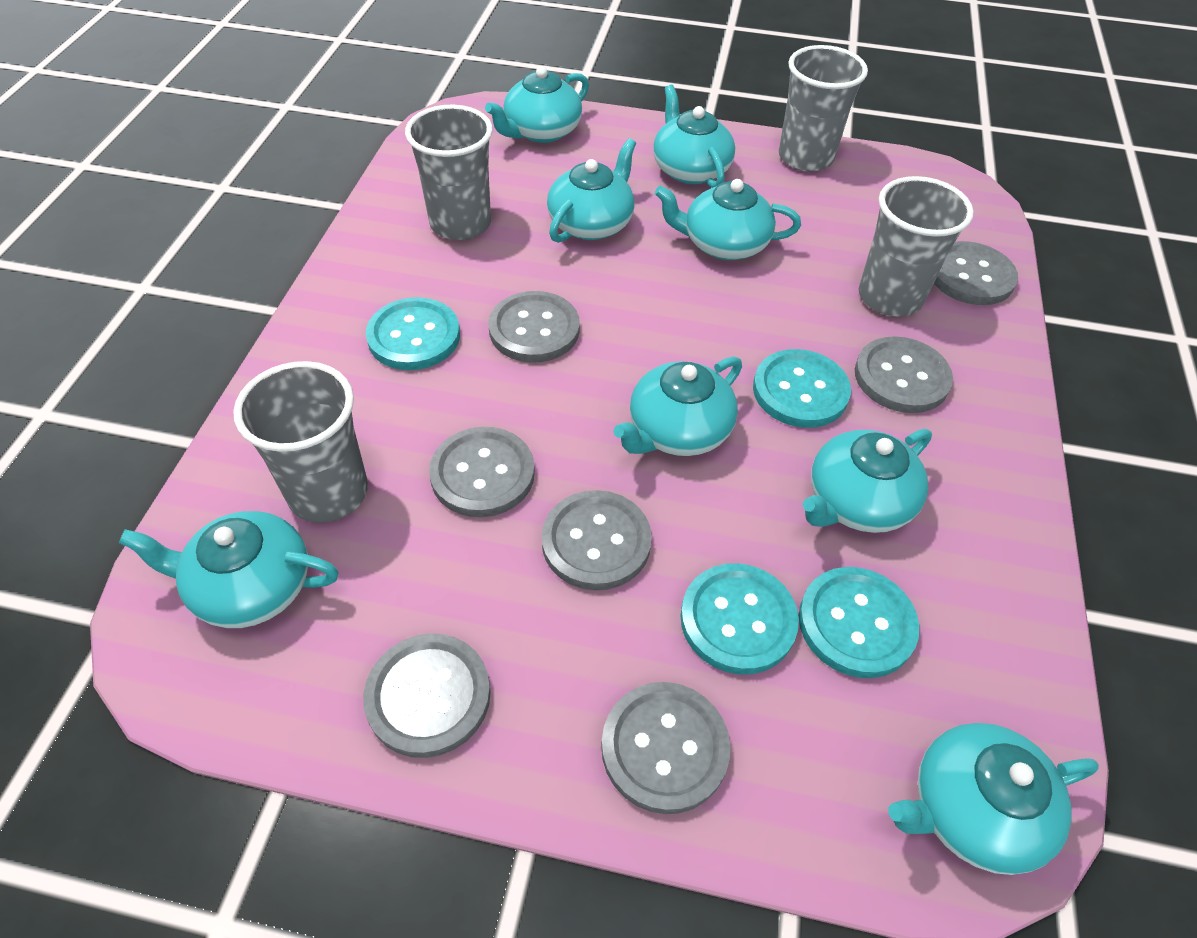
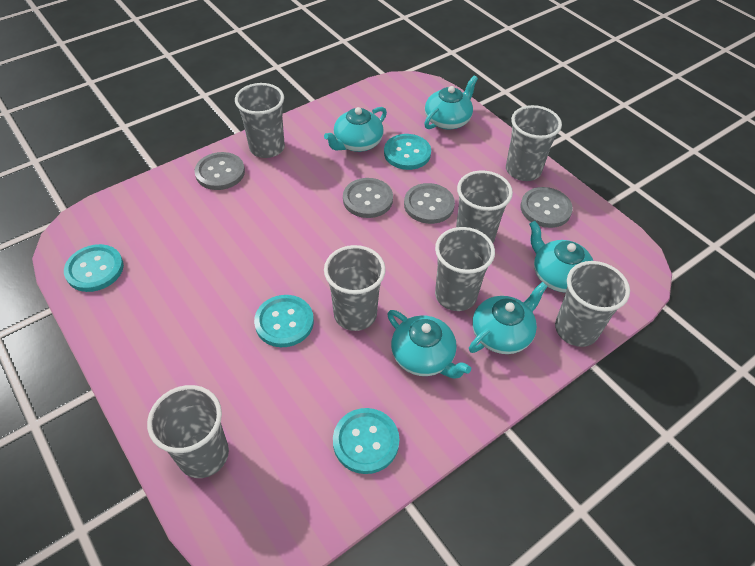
grey button: [363,633,491,758] [429,427,535,517] [489,291,580,363] [542,490,652,590] [601,682,731,814] [855,336,953,413] [934,241,1018,305] = 7 -> [194,152,245,190] [343,178,393,218] [404,183,455,224] [520,187,573,228] = 4
grey cup: [233,361,368,523] [405,105,493,240] [779,45,868,172] [859,176,974,317] = 4 -> [147,385,229,478] [235,83,285,158] [324,245,386,331] [435,227,495,311] [456,170,513,243] [506,105,562,181] [555,261,630,347] = 7
turquoise teapot: [118,511,339,628] [485,66,589,143] [547,138,636,243] [613,356,742,456] [653,85,735,188] [655,179,801,260] [803,429,932,533] [888,723,1099,875] = 8 -> [324,107,387,152] [387,310,471,378] [424,76,478,130] [469,282,548,354] [529,221,593,293] = 5

